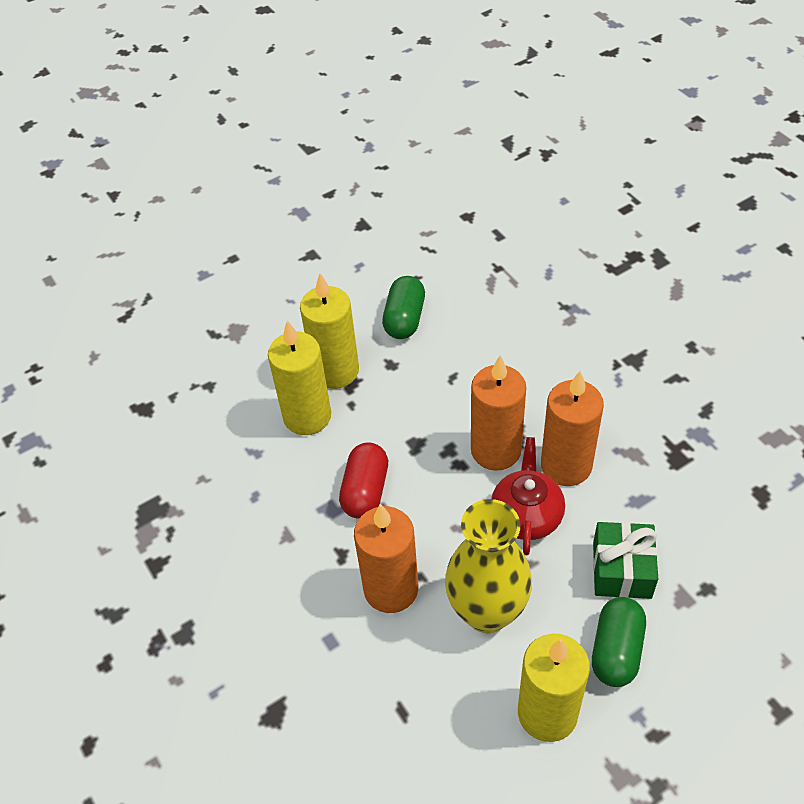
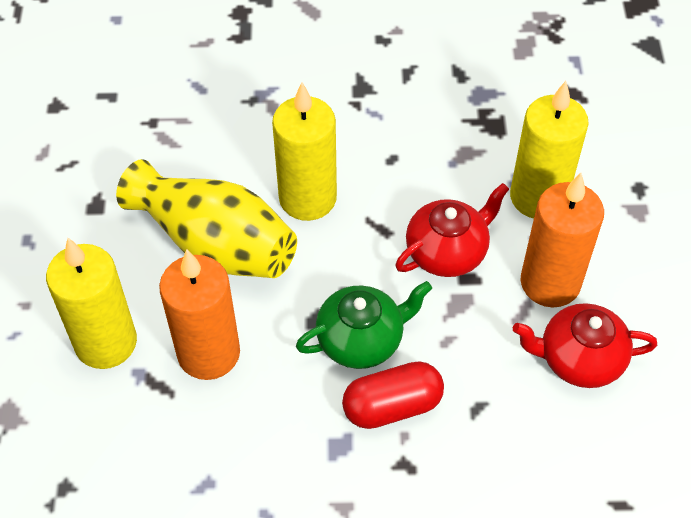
green capsule: [382,276,425,339] [592,597,646,687] = 2 -> none = 0
green gift: [593,522,658,599] = 1 -> none = 0
green teapot: none = 0 -> [296,281,432,369] = 1
orange candle: [354,504,418,613] [471,355,526,471] [541,371,604,486] = 3 -> [159,249,240,380] [520,173,604,307] = 2
red teapot: [491,437,565,555] = 1 -> [395,183,509,277] [513,303,657,388] = 2

